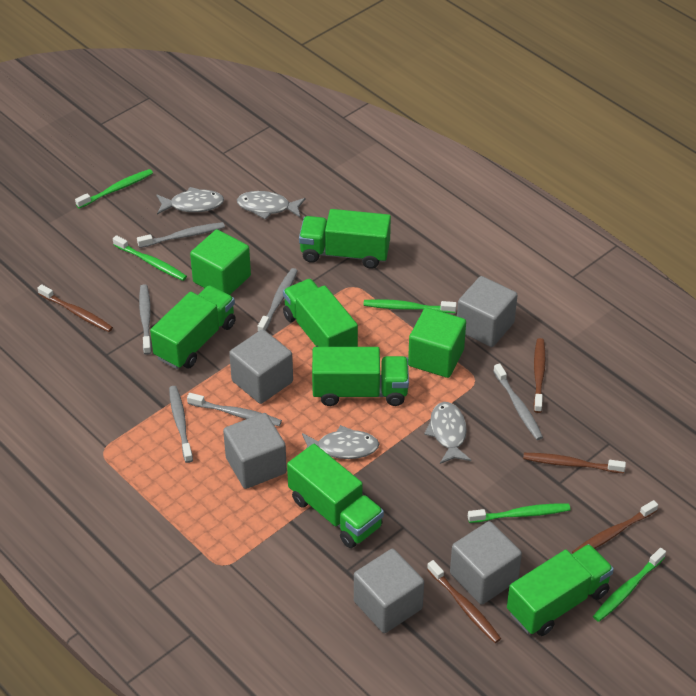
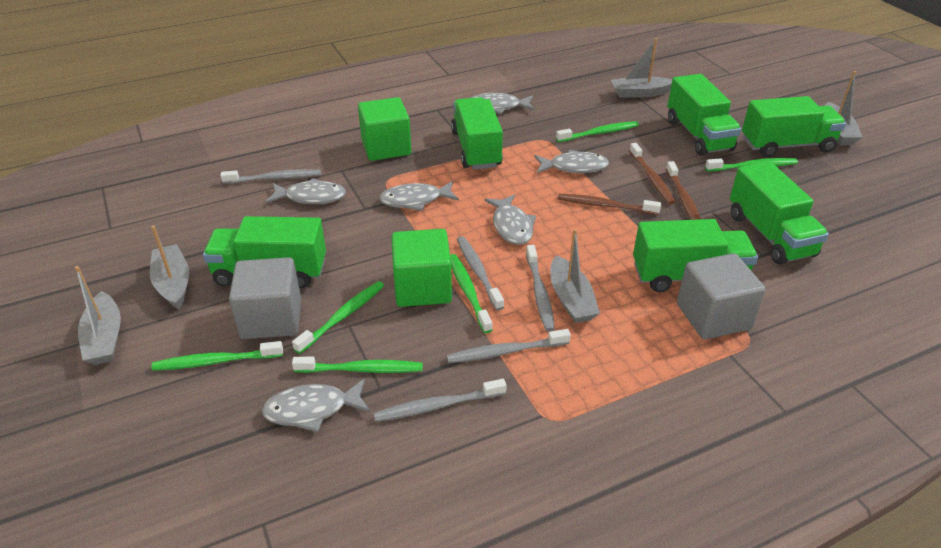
brown toothbrush: [38,284,113,332] [427,560,501,643] [523,453,626,473] [534,338,546,413] [572,500,658,554] = 5 -> [558,194,661,215] [629,143,676,205] [666,161,701,220] = 3
green toothbrush: [75,169,153,209] [113,235,187,281] [363,299,457,313] [468,504,570,523] [593,548,666,622] = 5 -> [152,341,283,371] [292,281,384,354] [292,357,423,373] [450,254,493,333] [556,121,639,142] [705,158,798,171] = 6
grey boat: none = 0 -> [75,266,121,365] [150,225,189,309] [550,229,600,323] [611,38,672,98] [825,71,863,145] = 5
grey cube: [223,413,287,489] [229,329,293,404] [354,549,424,633] [450,521,522,605] [457,276,517,347] = 5 -> [229,257,301,339] [677,253,766,339] = 2
grey fish: [157,187,224,214] [237,191,306,220] [302,425,379,459] [424,402,471,464] = 4 -> [262,379,370,432] [266,178,346,204] [379,181,459,211] [471,93,534,114] [484,194,536,245] [535,150,609,173] = 6
grey toothbrush: [137,222,225,248] [139,284,152,355] [169,386,193,463] [187,393,282,426] [258,268,298,331] [493,363,543,440] = 6 -> [220,169,321,184] [374,379,507,422] [447,329,571,363] [457,236,504,310] [526,245,555,332] = 5

